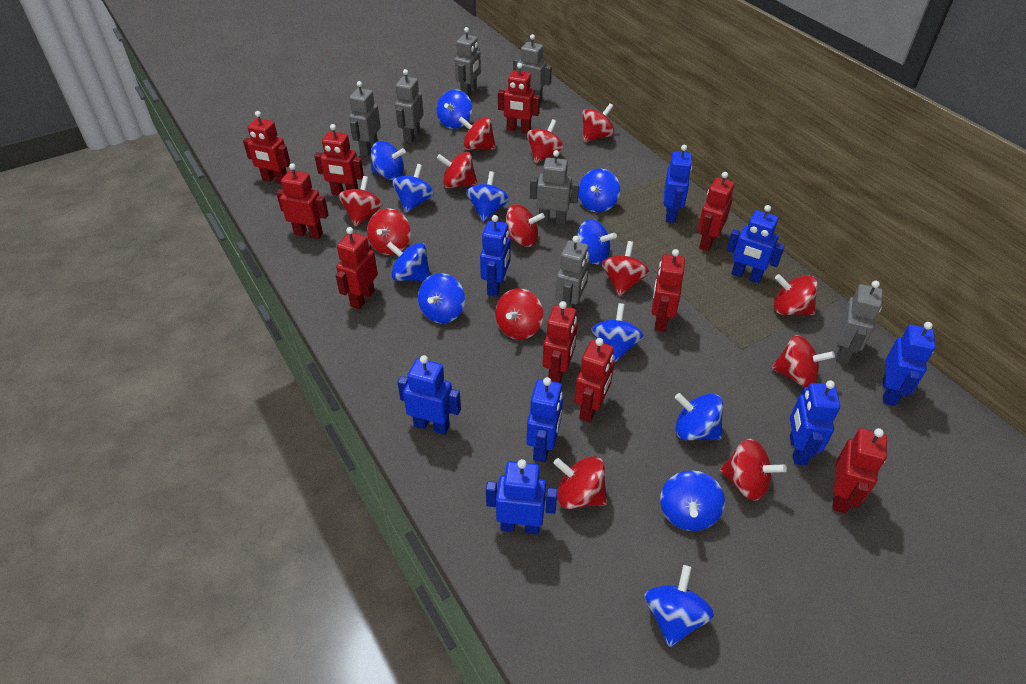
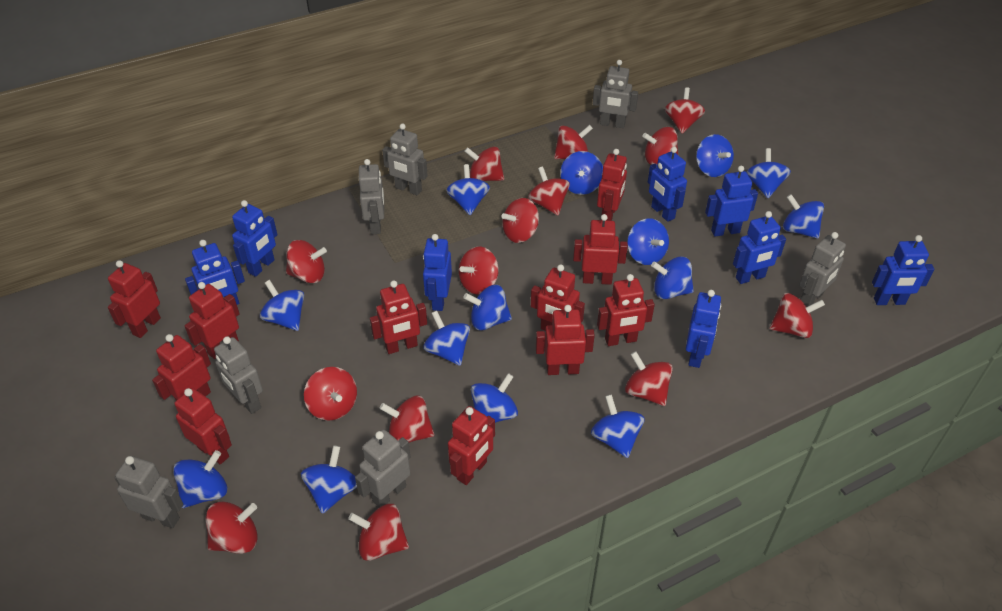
blue spinning top: [371,141,406,180] [386,242,430,281] [392,164,434,213] [418,273,465,323] [436,89,472,129] [466,171,509,222] [577,219,617,265] [578,168,620,213] [591,303,644,362] [644,565,714,647] [660,470,725,531] [675,393,723,440] = 12 -> [173,450,227,508] [260,280,304,331] [301,446,357,514] [423,311,470,366] [446,164,490,215] [464,285,512,330] [471,373,518,423] [560,151,603,195] [591,395,645,458] [627,218,669,265] [651,257,694,299] [696,134,734,177] [747,148,791,198] [783,194,824,238] = 14
red robot: [243,111,291,184] [276,163,329,239] [314,124,364,196] [336,227,378,309] [498,63,540,133] [542,301,577,383] [574,338,615,422] [652,249,685,332] [698,172,735,251] [832,428,887,513] = 10 -> [108,260,161,338] [152,334,211,400] [175,388,232,465] [185,282,240,359] [370,281,427,354] [448,406,495,485] [531,264,585,331] [536,305,595,375] [573,214,628,285] [597,149,627,221] [597,274,655,346] = 11
red spinning top: [339,176,383,227] [367,208,411,255] [437,152,478,188] [459,117,496,150] [495,289,543,340] [505,204,545,247] [527,119,564,163] [553,456,607,509] [582,103,615,142] [602,241,649,296] [719,439,787,501] [771,335,835,388] [774,274,818,315] = 13 -> [206,501,258,554] [286,240,327,283] [304,367,357,421] [348,504,409,561] [379,396,434,443] [459,247,499,294] [464,147,504,181] [501,198,539,243] [528,166,570,215] [554,125,593,159] [625,351,673,406] [642,127,679,165] [665,87,705,134] [770,293,825,338] = 14

